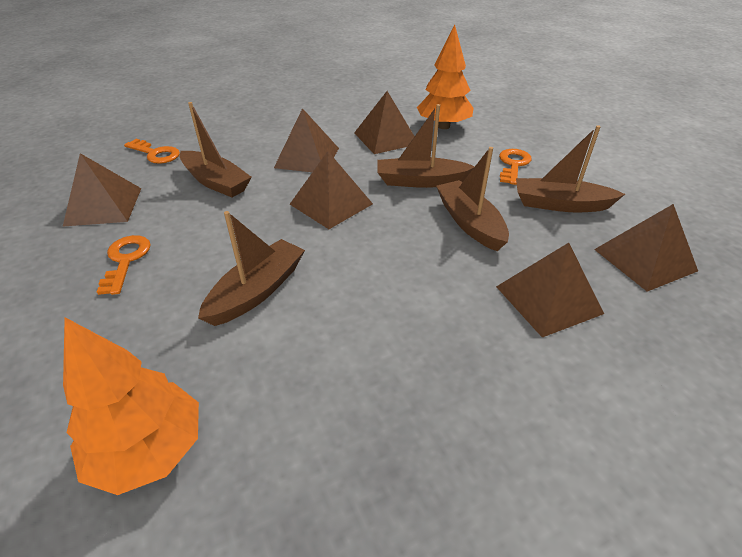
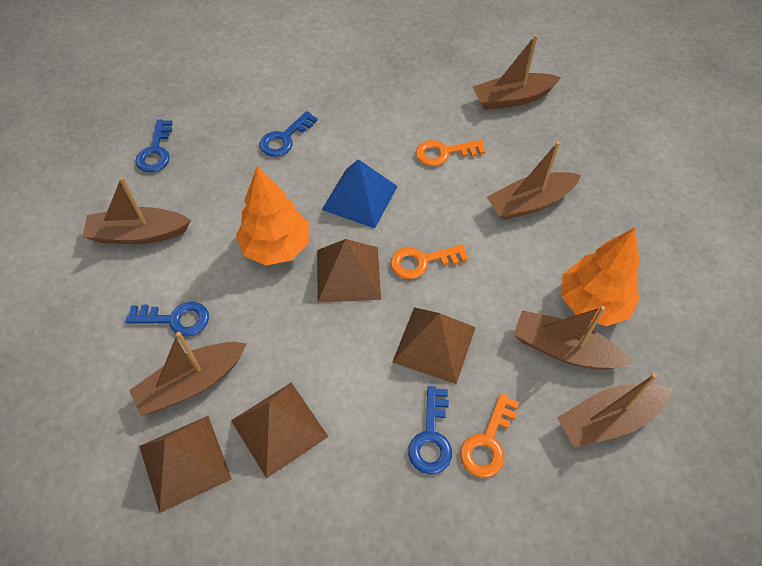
blue key: none = 0 -> [126,302,209,336] [135,119,173,173] [259,111,318,157] [408,386,452,474] = 4
blue pyramid: none = 0 -> [322,159,398,228] = 1
brown boat: [180,102,252,197] [198,211,305,326] [378,104,475,188] [436,147,509,251] [516,125,625,212] = 5 -> [83,177,191,244] [129,332,247,416] [473,35,561,110] [487,141,581,220] [513,306,633,370] [557,373,673,447] = 6
brown pyramid: [63,153,141,226] [274,108,339,172] [290,151,373,229] [354,91,415,154] [496,243,604,337] [594,204,698,292] = 6 -> [139,416,232,513] [231,383,328,479] [317,239,381,303] [392,307,476,384] = 4

